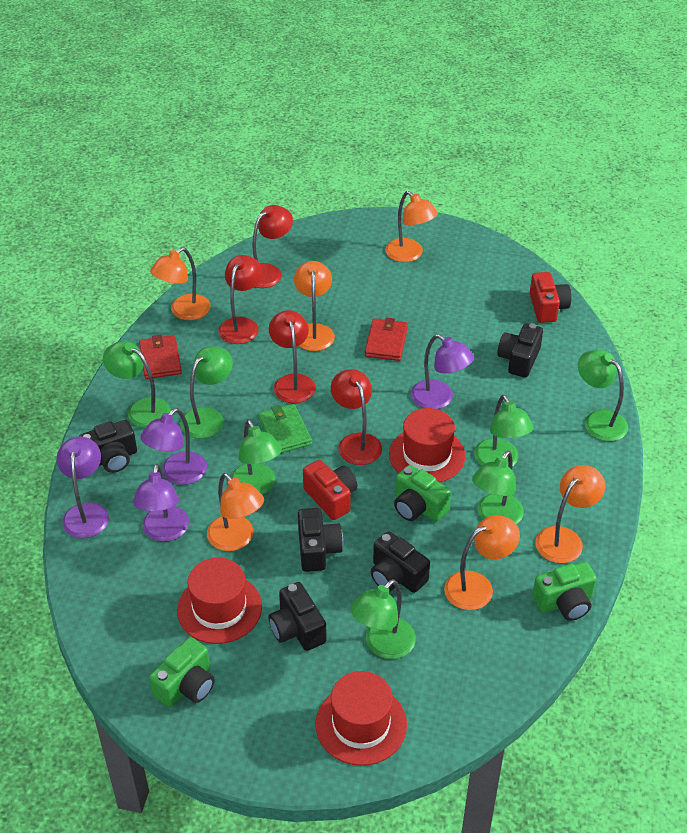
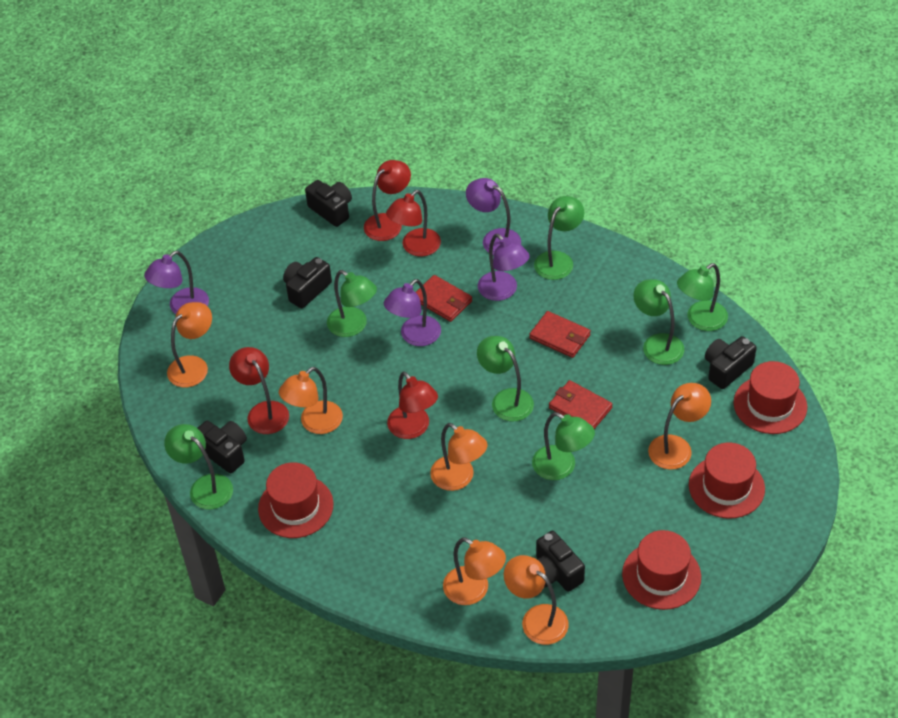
green camera: [149,637,215,707] [394,465,451,522] [532,562,597,621] = 3 -> none = 0
green wallet: [259,404,312,453] = 1 -> none = 0
red camera: [303,460,357,520] [530,272,571,323] = 2 -> none = 0
red hat: [177,558,262,644] [316,671,407,766] [389,408,465,483] = 3 -> [258,462,334,538] [622,530,701,610] [689,442,765,519] [734,361,807,434] = 4
red wallet: [139,335,182,379] [365,318,408,361] = 2 -> [416,275,472,322] [529,311,591,358] [549,380,613,429] = 3

